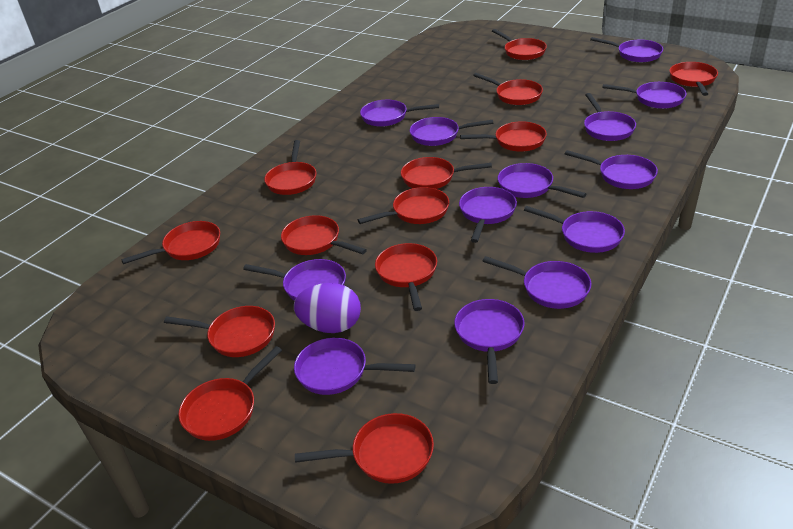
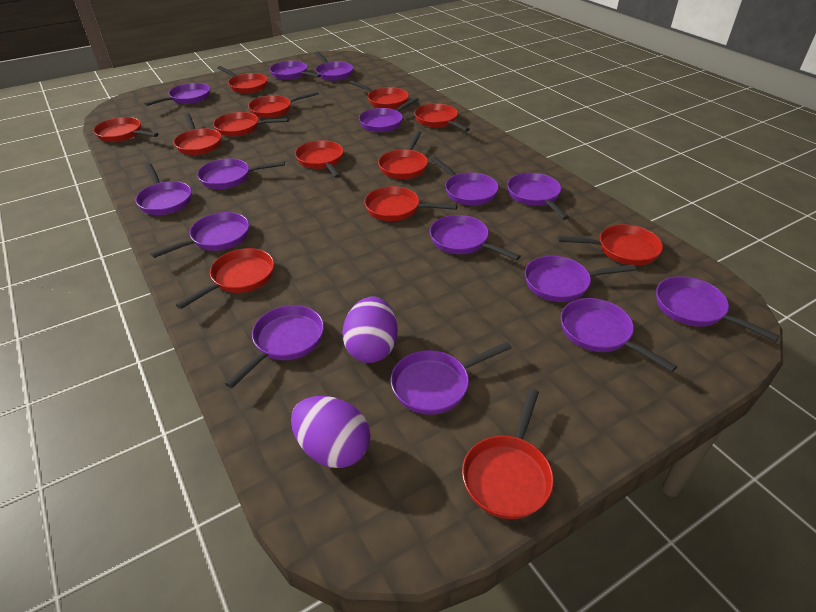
purple egg: [294,283,361,333] = 1 -> [291,396,370,468] [342,296,398,363] = 2
purple pan: [243,259,346,301] [294,338,415,395] [360,100,439,127] [410,117,493,146] [454,299,524,384] [459,187,517,243] [483,256,591,309] [498,163,586,198] [524,206,625,253] [565,150,658,189] [584,93,636,141] [590,37,663,62] [602,82,686,109] = 13 -> [136,163,192,215] [144,83,210,106] [151,212,249,258] [197,158,285,189] [225,305,324,388] [270,61,321,80] [315,51,353,81] [359,97,419,132] [391,342,512,415] [430,157,499,205] [430,215,521,261] [507,173,569,220] [525,256,636,302] [561,298,677,372] [656,276,780,342] = 15

